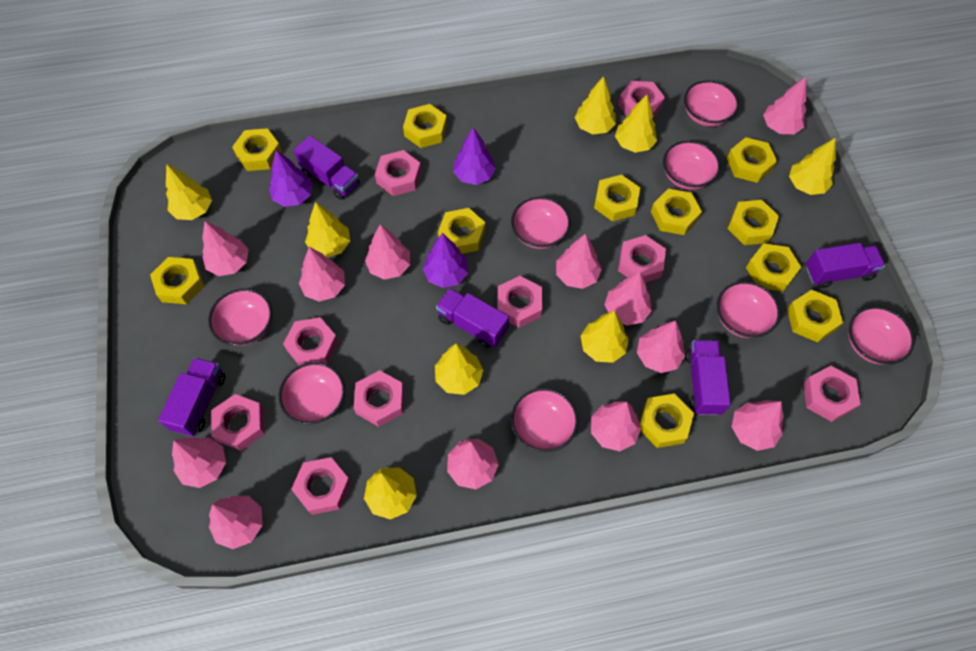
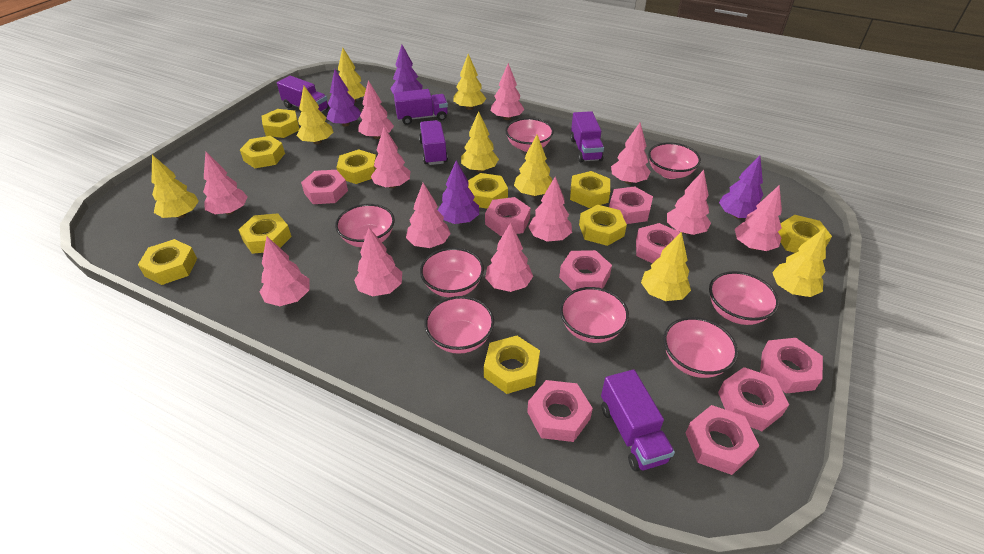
purple tree: [269,150,313,207] [423,233,468,288] [453,127,496,185] = 3 -> [326,69,361,126] [390,45,423,94] [438,160,479,224] [719,156,763,219] = 4
yellow nut: [150,257,205,304] [232,128,282,171] [403,104,447,148] [438,208,486,254] [594,174,640,222] [639,394,694,448] [651,189,702,235] [727,137,777,183] [727,200,779,245] [746,243,801,292] [787,289,843,342] = 11 -> [138,239,197,285] [238,213,292,254] [240,136,285,168] [262,109,299,138] [336,149,377,184] [468,173,508,209] [484,336,540,394] [570,171,610,208] [579,205,627,246] [778,215,832,253] = 10

